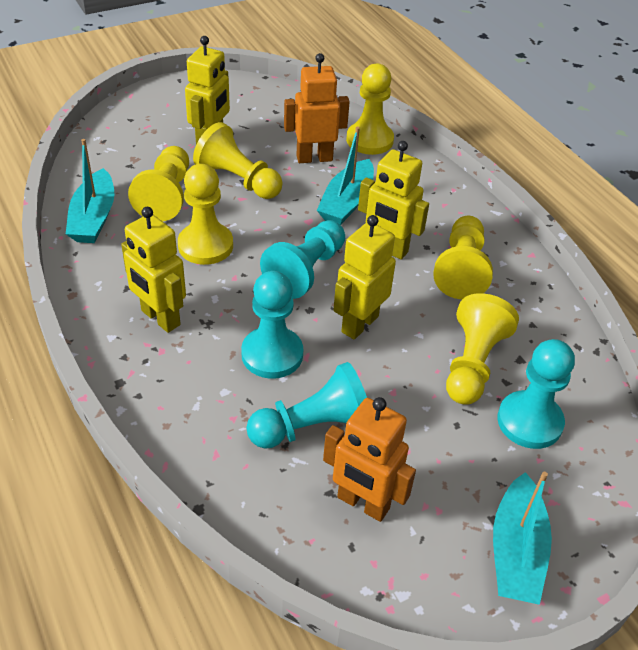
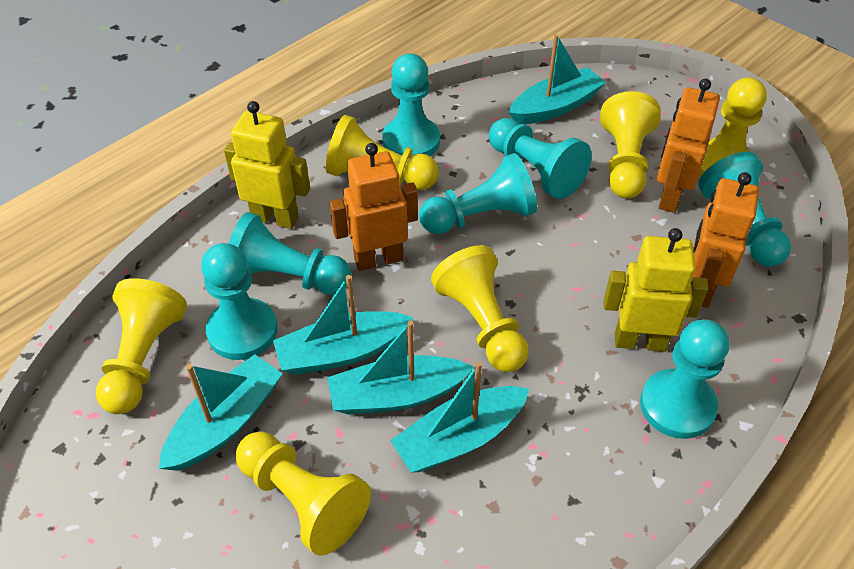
orange robot: [284,53,350,163] [323,397,416,522] = 2 -> [330,143,418,271] [657,79,720,213] [692,172,759,308] = 3
turquoise boat: [66,139,114,243] [317,127,374,225] [493,472,552,605] = 3 -> [159,355,283,471] [273,275,413,375] [327,321,474,415] [390,361,529,473] [508,34,606,124] = 5
turquoise pawn: [241,271,303,379] [246,362,367,449] [260,220,345,299] [497,339,575,449] = 4 -> [201,243,277,360] [228,212,351,295] [382,53,440,156] [419,153,537,234] [489,118,592,199] [640,319,729,439] [698,152,791,267] = 7
yellow robot: [121,207,186,333] [185,36,230,144] [333,215,396,340] [358,141,429,260] = 4 -> [224,101,310,229] [604,228,708,352] = 2

